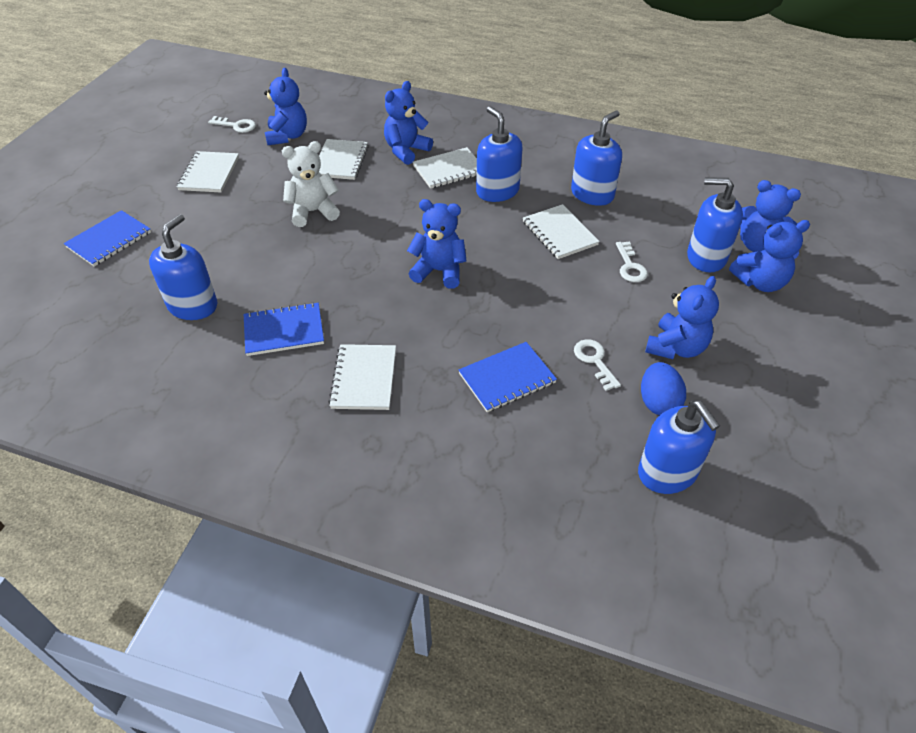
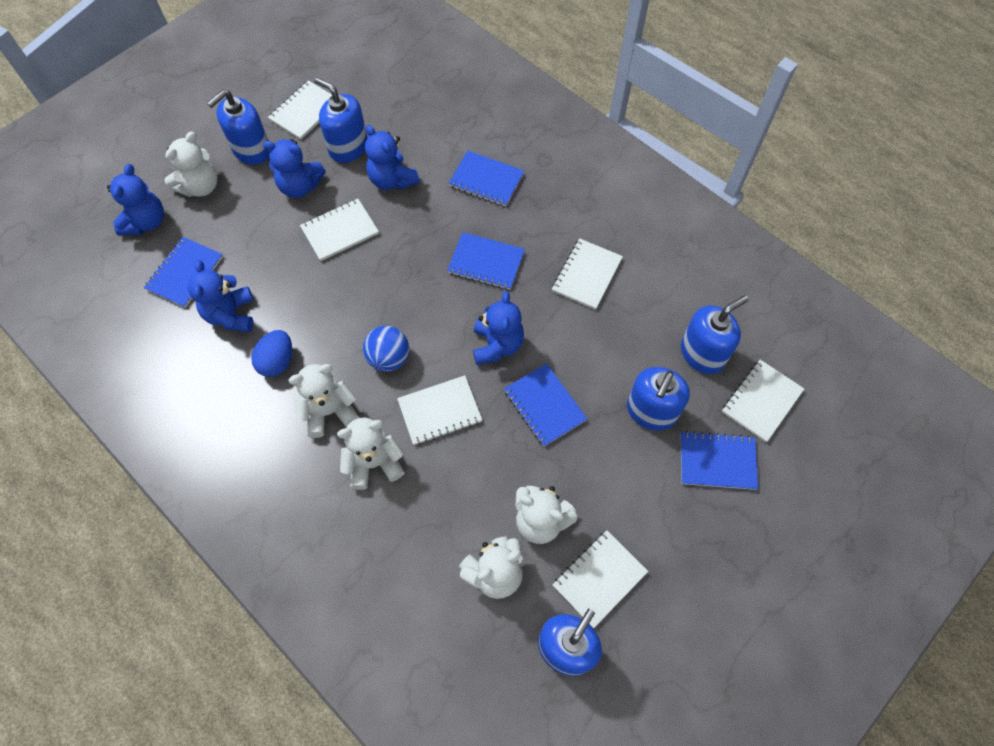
blue ball: none = 0 -> [363,326,409,372] = 1
blue notebook: [63,210,151,267] [244,302,324,356] [458,342,557,412] = 3 -> [144,237,223,308] [447,232,525,290] [448,151,524,207] [504,363,587,446] [681,431,758,490] = 5
blue teddy bear: [264,68,307,145] [384,81,433,165] [407,199,467,289] [645,276,719,359] [729,220,810,292] [740,180,801,252] = 6 -> [107,164,164,235] [187,260,254,332] [263,139,326,198] [365,125,420,190] [473,291,524,365] = 5
white key: [208,116,256,133] [574,339,621,391] [616,241,648,282] = 3 -> none = 0
white notebook: [177,151,239,193] [319,139,369,180] [328,344,396,410] [413,147,477,189] [523,204,600,259] = 5 -> [268,80,332,140] [300,199,379,261] [397,375,482,445] [552,238,623,310] [552,530,648,628] [722,360,804,442] = 6
white teddy bear: [282,141,340,227] = 1 -> [165,132,217,197] [289,364,359,438] [337,417,405,490] [458,536,523,599] [516,486,577,544] = 5

